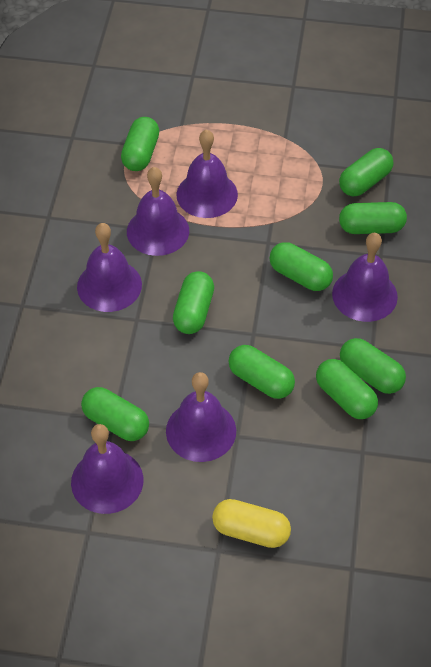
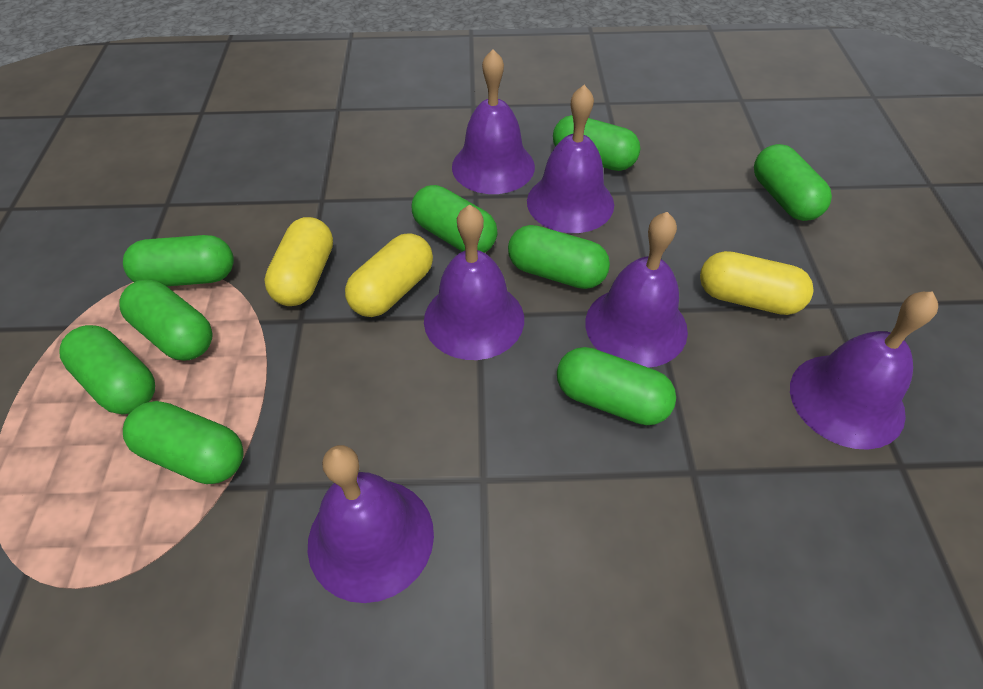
yellow capsule: [212,499,291,548] = 1 -> [264,217,333,306] [345,233,433,317] [700,251,813,315] = 3

